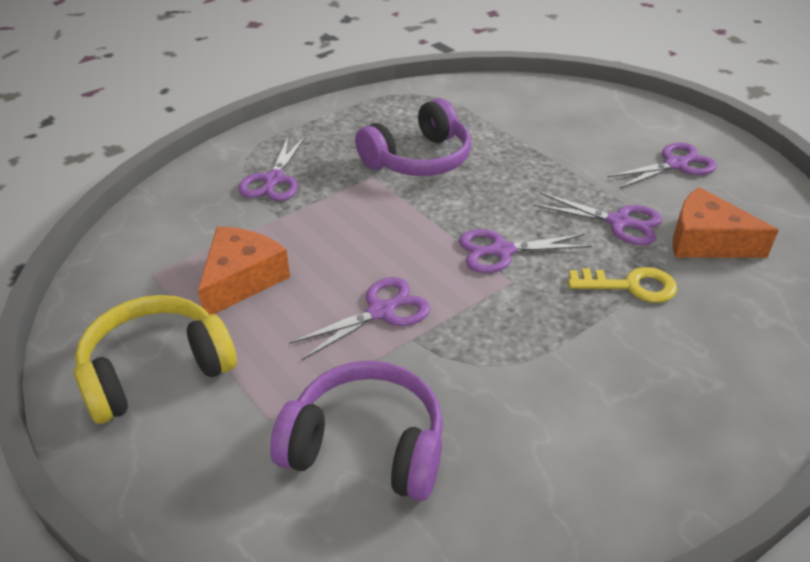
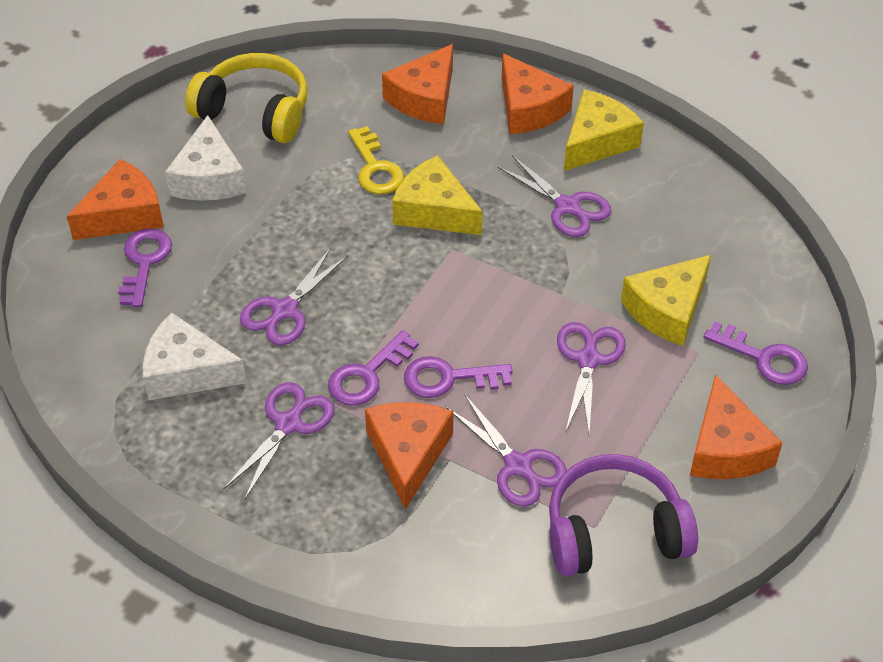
orange cheese: [198,226,290,314] [673,187,779,258] = 2 -> [67,159,164,240] [365,402,453,509] [382,44,453,124] [502,53,574,134] [690,374,782,479] = 5
purple headphones: [270,360,443,501] [355,98,471,176] = 2 -> [549,454,698,577] = 1
purple key: none = 0 -> [118,228,172,307] [328,330,419,406] [404,356,513,398] [703,321,808,385] = 4
white cheese: none = 0 -> [143,313,246,400] [165,115,246,201] = 2
yellow cheese: none = 0 -> [392,155,483,235] [564,90,644,171] [621,255,711,346] = 3

